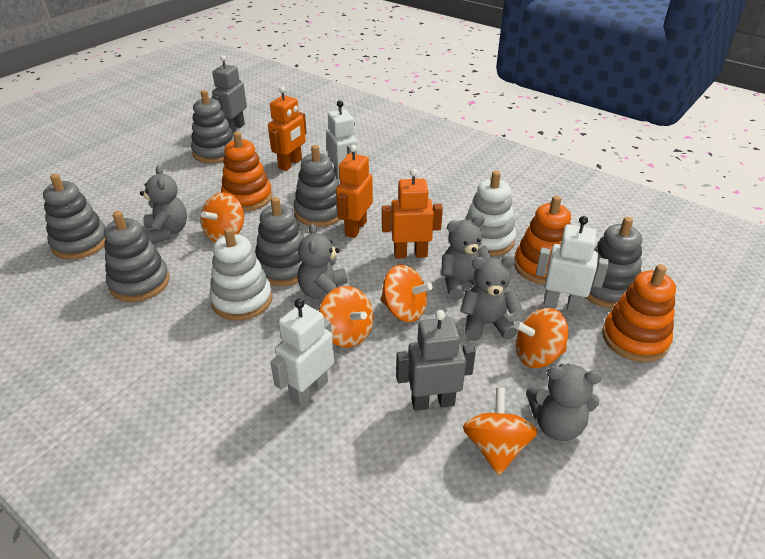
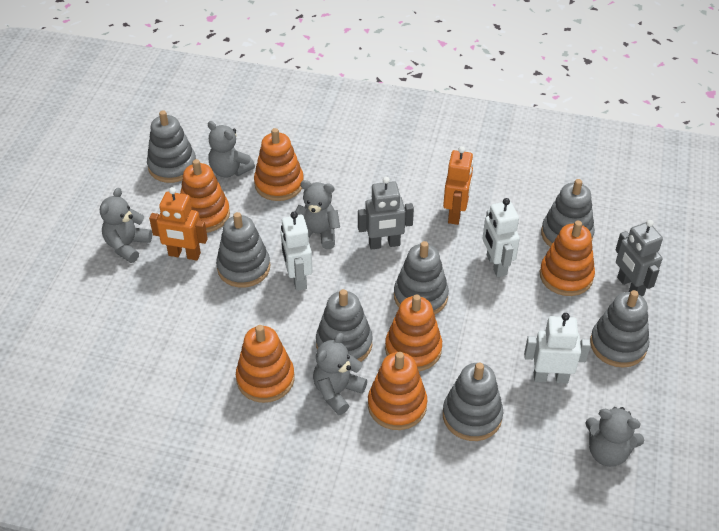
grey stacking toy: [43,173,106,259] [104,211,170,302] [191,90,234,163] [255,197,304,286] [294,145,341,227] [584,217,642,308] = 6 -> [147,110,196,183] [216,212,270,288] [316,289,373,362] [394,241,449,314] [443,363,503,441] [541,179,595,247] [590,290,649,368] = 7
orange robot: [268,86,307,171] [336,145,373,238] [382,169,443,259] = 3 -> [149,187,208,260] [443,146,473,225] = 2
orange spinning top: [200,192,244,242] [319,286,374,348] [381,265,433,322] [463,388,538,475] [514,308,568,368] = 5 -> none = 0
orange stacking toy: [221,131,272,211] [514,195,571,284] [602,264,676,362] = 3 -> [180,159,230,233] [236,325,295,403] [254,128,304,201] [368,352,427,430] [385,294,442,371] [540,221,595,296] = 6
white stacking toy: [209,227,273,320] [465,171,516,256] = 2 -> none = 0

